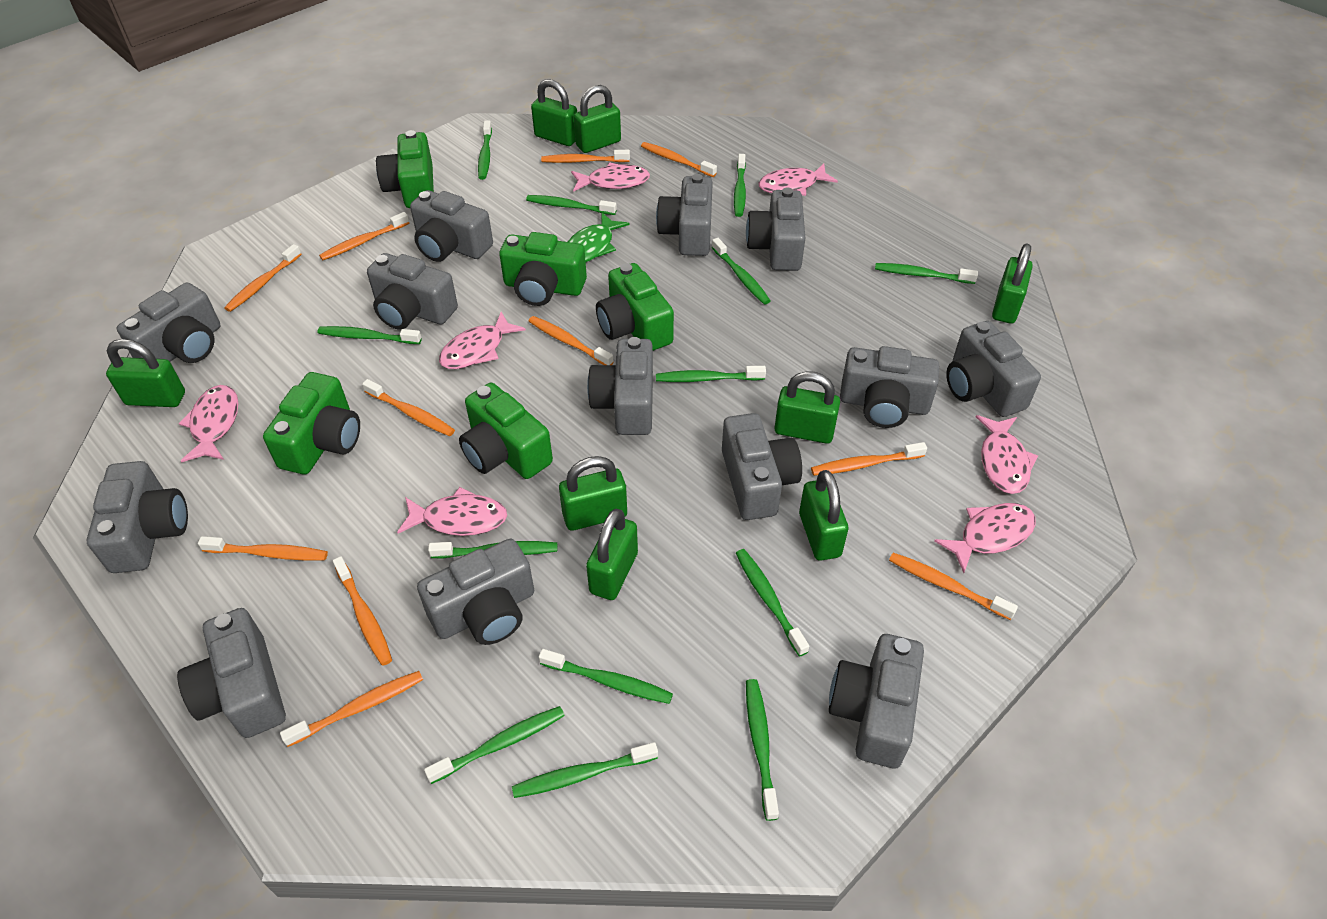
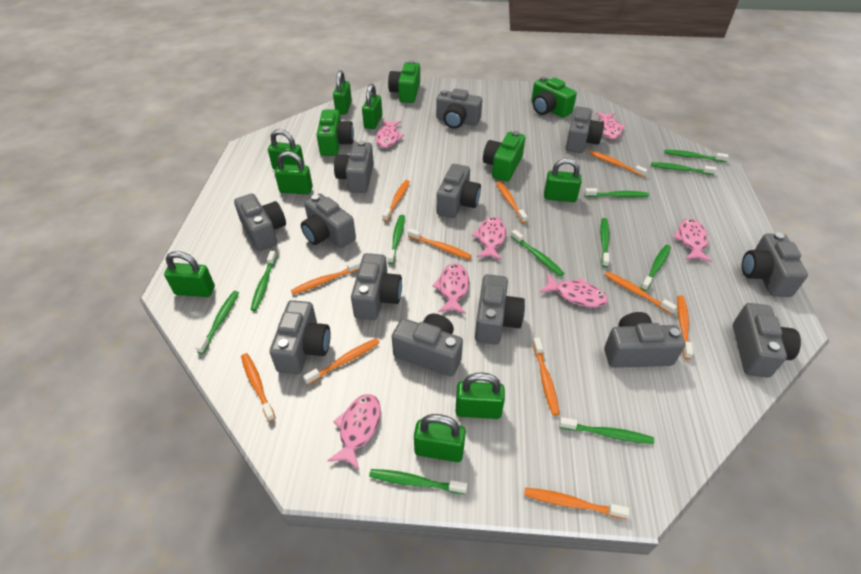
green camera: [263,372,360,474] [376,130,434,208] [459,383,553,479] [499,232,587,306] [596,263,674,351] = 5 -> [317,109,354,156] [388,60,420,103] [483,131,525,181] [531,77,577,118] = 4
green fish: [567,212,630,262] = 1 -> none = 0
green toothbrush: [317,326,422,344] [424,706,565,784] [428,541,557,558] [478,120,492,180] [512,742,658,798] [526,195,617,215] [539,649,673,704] [656,366,766,382] [712,238,771,304] [734,154,746,217] [736,549,809,657] [746,679,779,821] [875,263,978,284] = 13 -> [195,291,239,354] [251,251,277,311] [369,469,467,494] [388,215,405,264] [511,229,564,276] [559,417,654,444] [584,188,649,197] [600,218,609,267] [641,245,671,291] [651,162,716,175] [664,150,729,162] = 11

